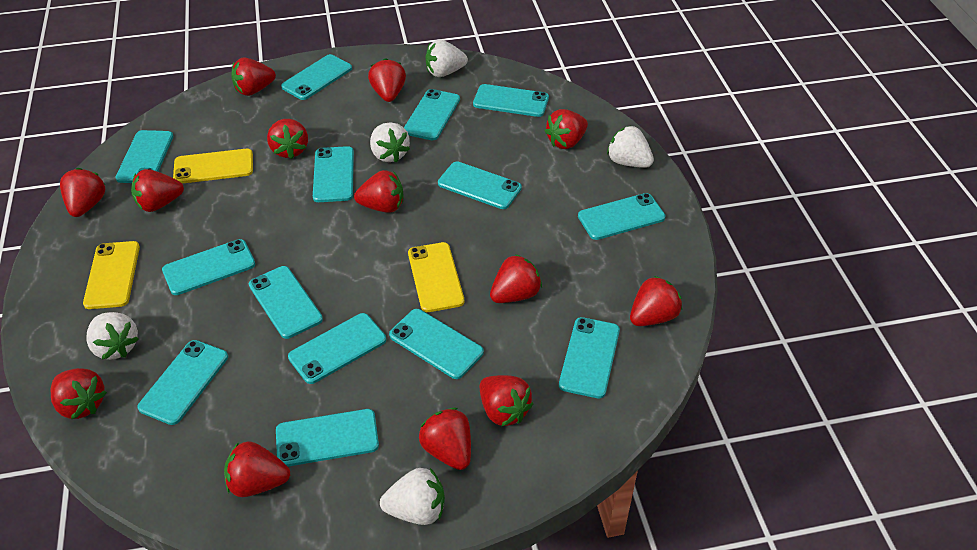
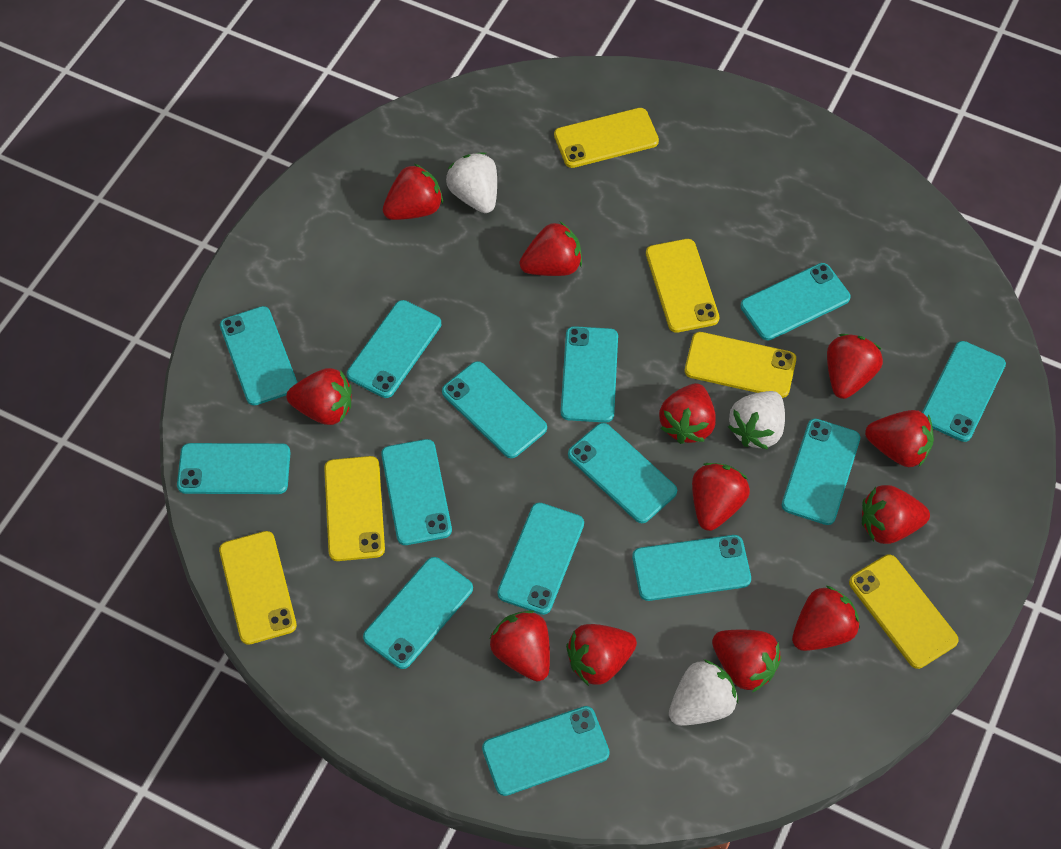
red strawberry: [51,368,107,419] [60,168,105,217] [131,169,184,212] [224,441,290,497] [231,58,276,96] [267,119,308,159] [354,170,404,213] [368,58,406,102] [419,408,471,470] [479,375,533,426] [490,254,542,303] [545,109,588,149] [630,276,682,326] = 13 -> [287,368,352,425] [383,164,443,220] [490,610,550,681] [520,222,582,276] [566,624,637,686] [659,383,716,444] [692,463,750,531] [712,629,781,692] [792,586,860,651] [827,334,883,399] [862,485,930,544] [865,410,934,467] = 12
white strawberry: [86,312,139,360] [370,122,410,163] [380,468,445,525] [425,39,468,77] [607,126,654,168] = 5 -> [446,152,497,213] [669,659,738,726] [728,391,785,449] = 3
yellow phone: [83,241,140,309] [173,149,253,184] [408,242,464,312] = 3 -> [219,531,297,645] [324,456,385,561] [554,108,659,168] [646,239,719,333] [685,332,796,398] [849,554,959,669] = 6

